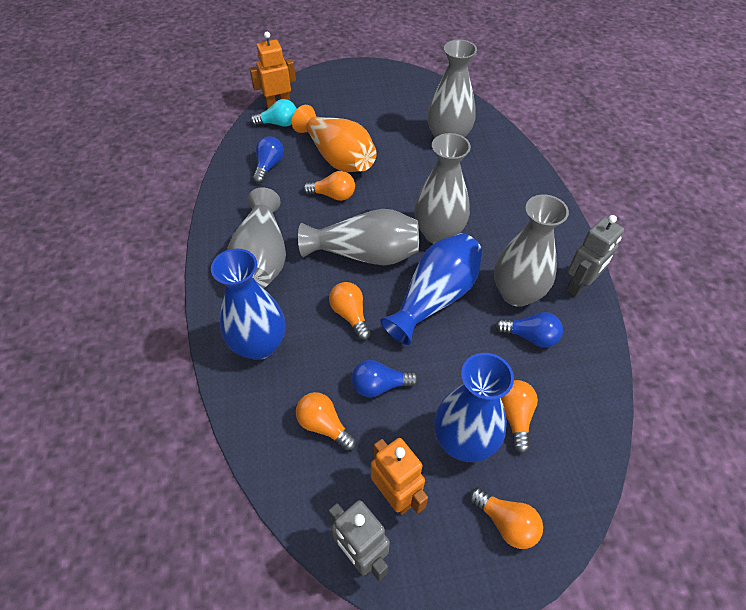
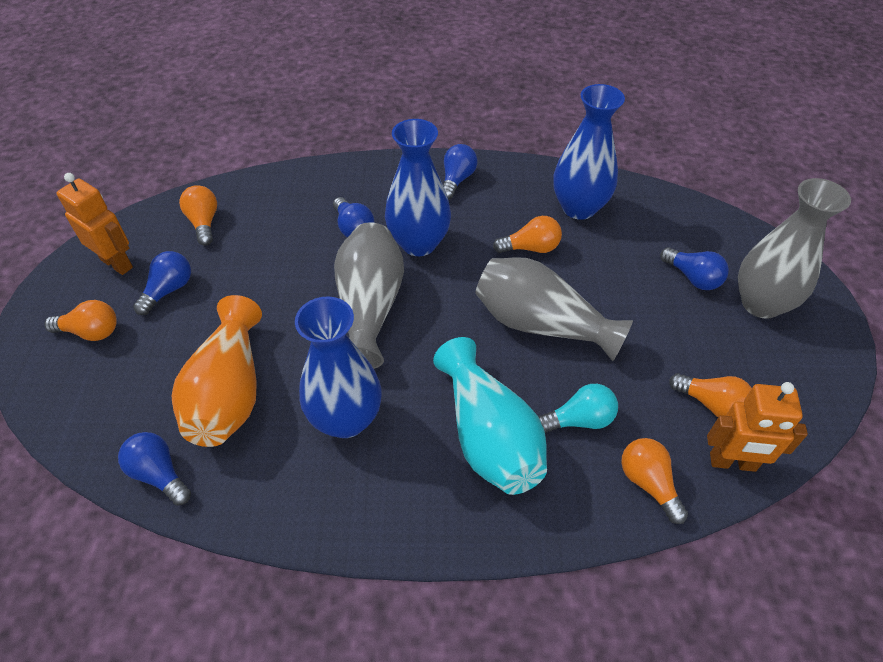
blue light bulb: [253,137,284,184] [351,360,419,397] [495,312,563,347] = 3 -> [118,432,191,505] [133,251,191,315] [333,197,374,237] [443,144,477,200] [660,247,729,290] = 5
grey robot: [329,500,390,581] [566,215,624,297] = 2 -> none = 0
grey vase: [228,187,286,288] [298,209,419,265] [414,133,471,244] [427,39,477,138] [494,195,569,307] = 5 -> [334,222,404,369] [475,257,633,361] [738,178,851,319] = 3
turquoise vase: none = 0 -> [433,337,547,495] = 1

